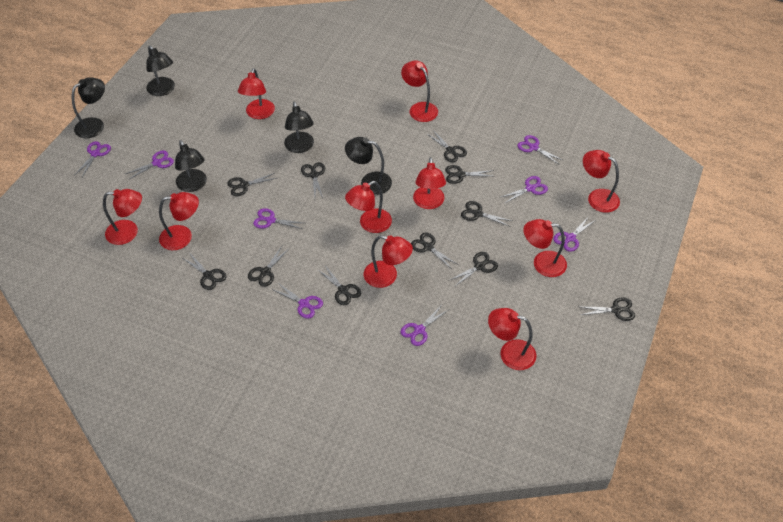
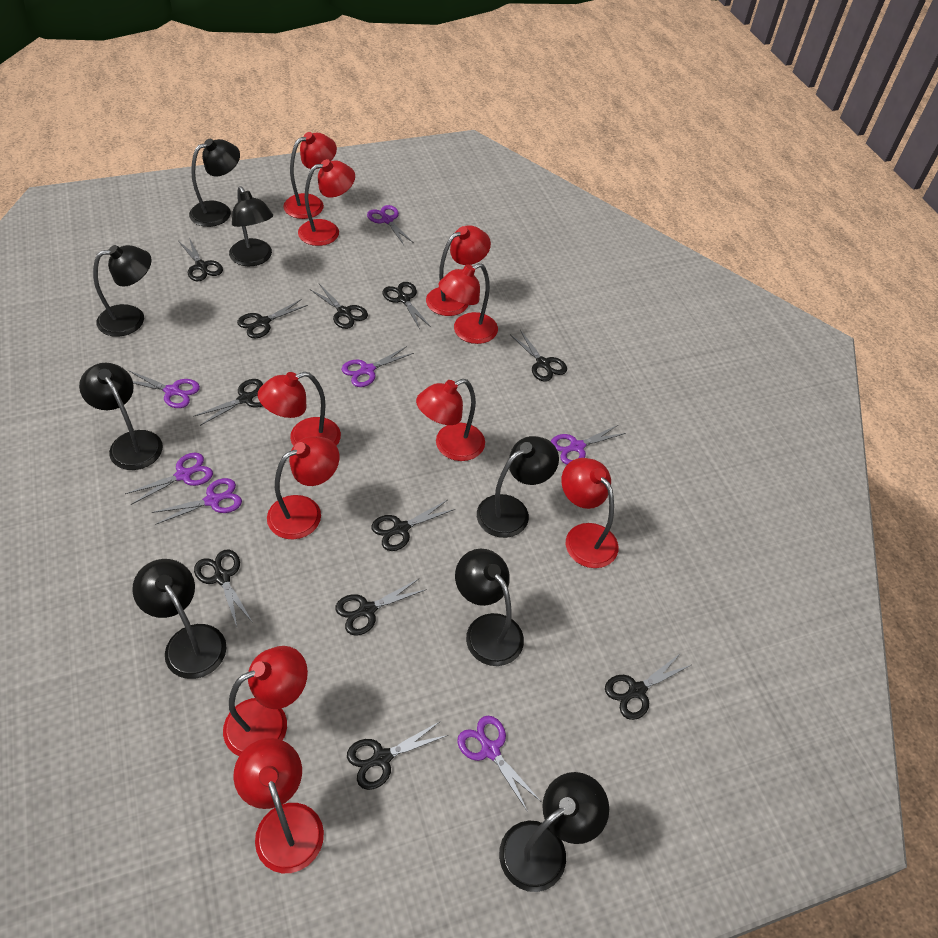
black lamp: [72,77,105,138] [146,46,175,96] [175,140,207,192] [284,102,314,153] [345,137,392,195] = 5 -> [79,363,163,470] [93,245,152,337] [132,559,227,679] [189,139,240,227] [229,186,273,266] [455,549,524,666] [477,436,559,538] [499,772,609,892] = 8
purple scissors: [75,141,111,177] [125,151,174,180] [253,208,304,229] [272,283,323,319] [401,305,448,346] [501,176,548,203] [517,135,563,164] [553,216,596,252] = 8 -> [125,453,213,505] [128,370,200,408] [152,478,242,525] [341,346,414,387] [367,205,414,245] [457,716,540,812] [551,425,626,465] = 7

